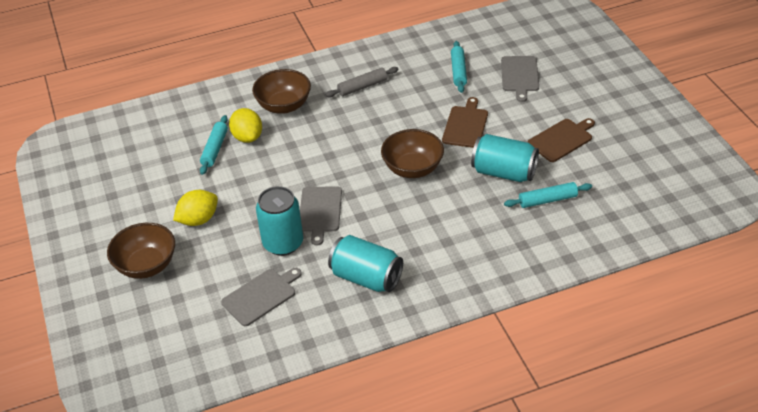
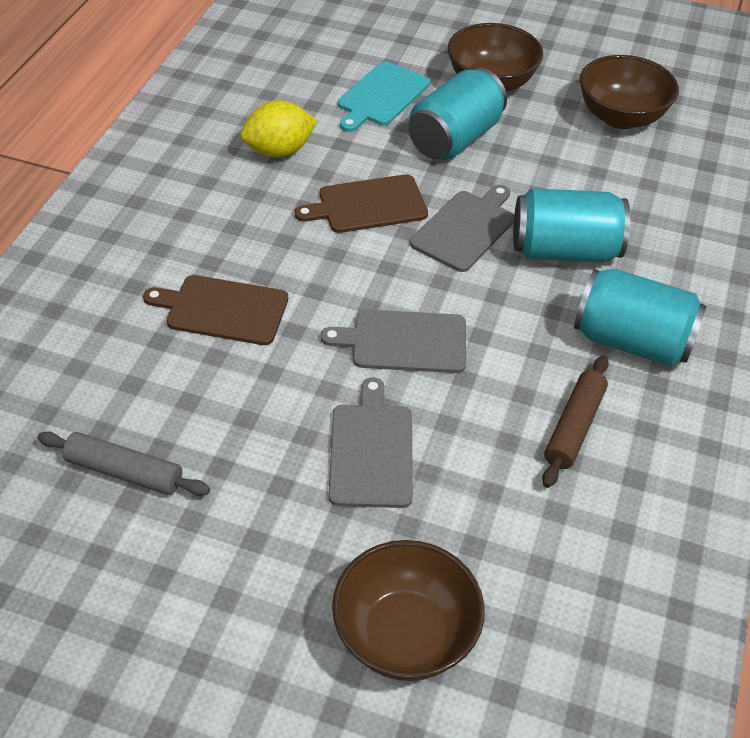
brown rolling pin: none = 0 -> [542,355,609,488] = 1
turquoise cutting board: none = 0 -> [338,61,430,132] = 1
turquoise rolling pin: [200,115,228,175] [451,41,467,93] [504,182,592,208] = 3 -> none = 0
yellow lemon: [173,190,218,226] [229,108,262,143] = 2 -> [241,100,317,157] = 1

